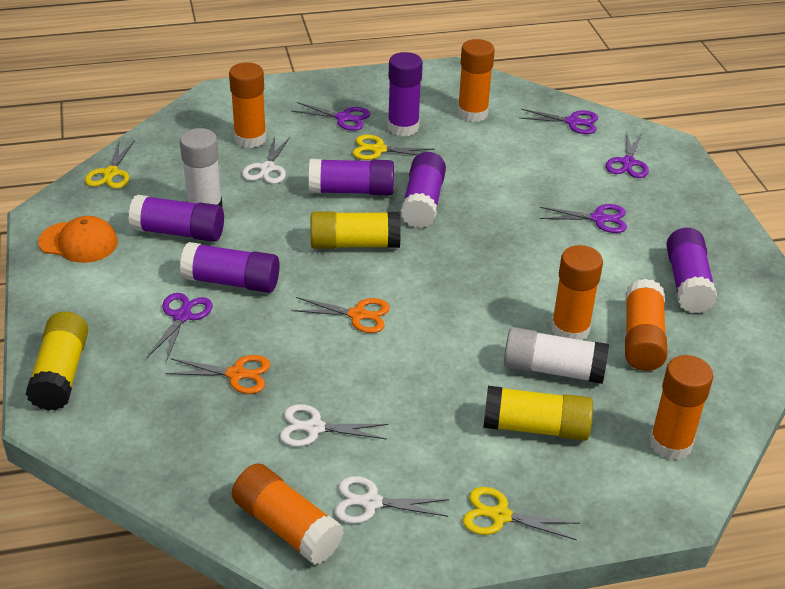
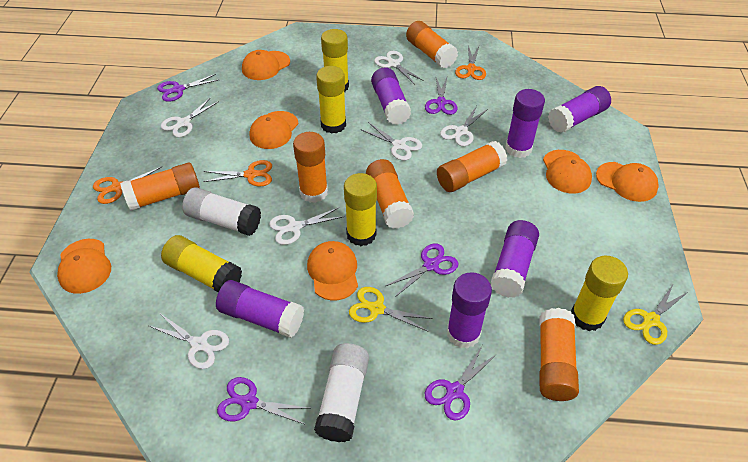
orange cap: [38,216,118,263] = 1 -> [57,239,111,294] [242,50,290,80] [249,111,298,149] [307,241,358,301] [543,150,592,194] [596,162,659,202] = 6
orange scissors: [165,355,270,394] [292,297,390,333] = 2 -> [93,167,161,204] [203,160,272,187] [455,45,486,80] = 3
white scissors: [242,137,290,184] [280,404,388,447] [335,476,449,524] = 3 -> [149,314,229,369] [161,98,219,137] [269,207,345,245] [360,122,422,160] [374,51,424,85] [440,106,488,146] = 6
yellow glue stick: [26,312,88,411] [310,211,401,249] [483,386,593,441] = 3 -> [161,235,242,292] [316,66,346,134] [321,29,349,92] [344,173,377,246] [571,256,628,331] = 5
yellow scissors: [85,140,135,189] [352,135,435,160] [463,487,580,540] = 3 -> [349,287,433,331] [623,283,688,345] = 2

